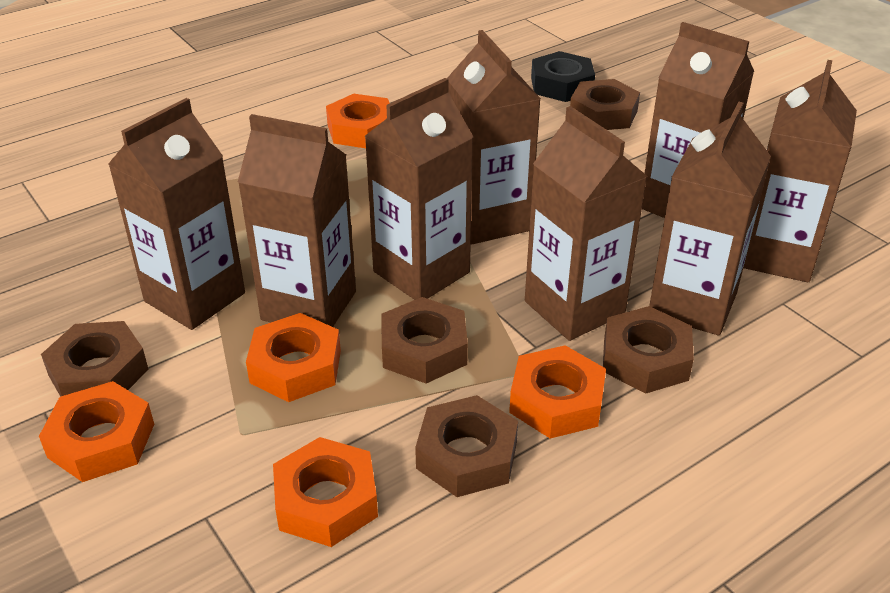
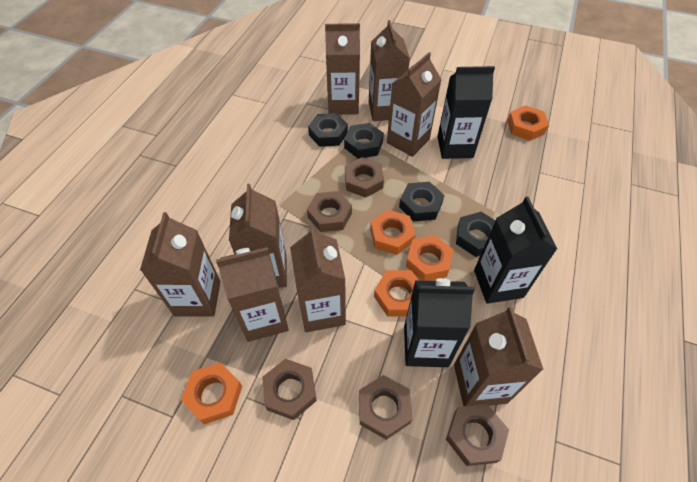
black carton: none = 0 -> [404,278,475,367] [437,66,495,159] [474,196,557,304] = 3
black nut: [531,51,595,102] = 1 -> [308,113,348,147] [344,123,384,159] [399,182,445,222] [456,212,496,257] = 4

